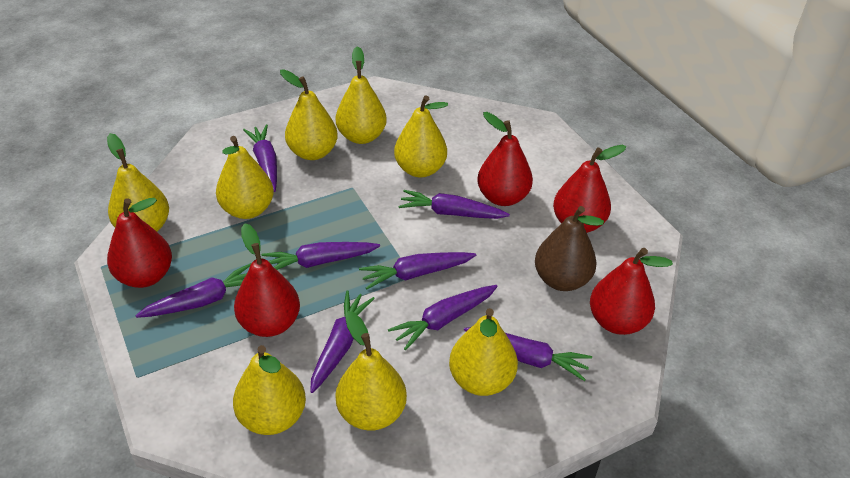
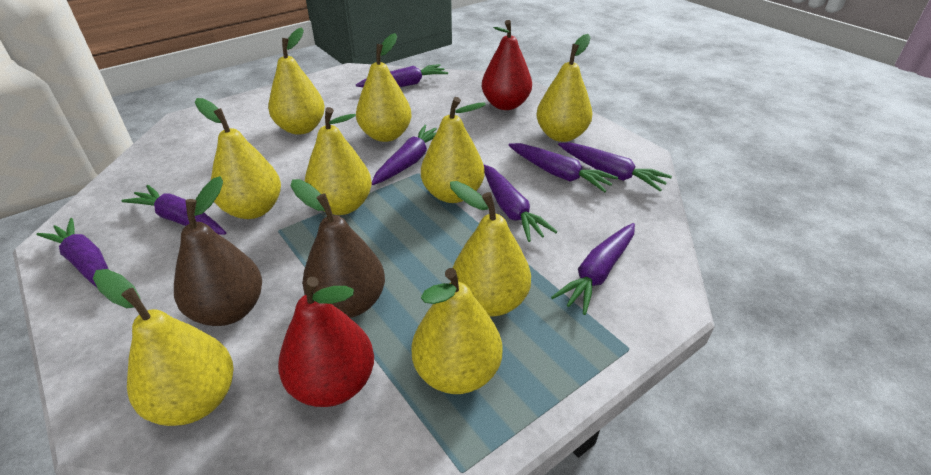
brown pear: [535,206,604,291] = 1 -> [174,176,262,326] [291,179,385,318] = 2
red pear: [107,198,172,288] [234,223,300,337] [477,112,533,206] [553,145,626,233] [590,248,673,335] = 5 -> [278,277,374,407] [482,20,532,110] = 2
yellow pear: [107,133,169,232] [216,136,274,219] [233,345,306,435] [280,69,338,160] [336,46,387,144] [336,311,407,431] [394,95,448,177] [449,308,518,396] = 8 -> [93,269,234,426] [195,98,281,219] [268,27,325,135] [304,107,372,215] [356,33,412,142] [411,268,503,394] [421,97,486,203] [450,181,531,317] [536,34,592,142] = 9

